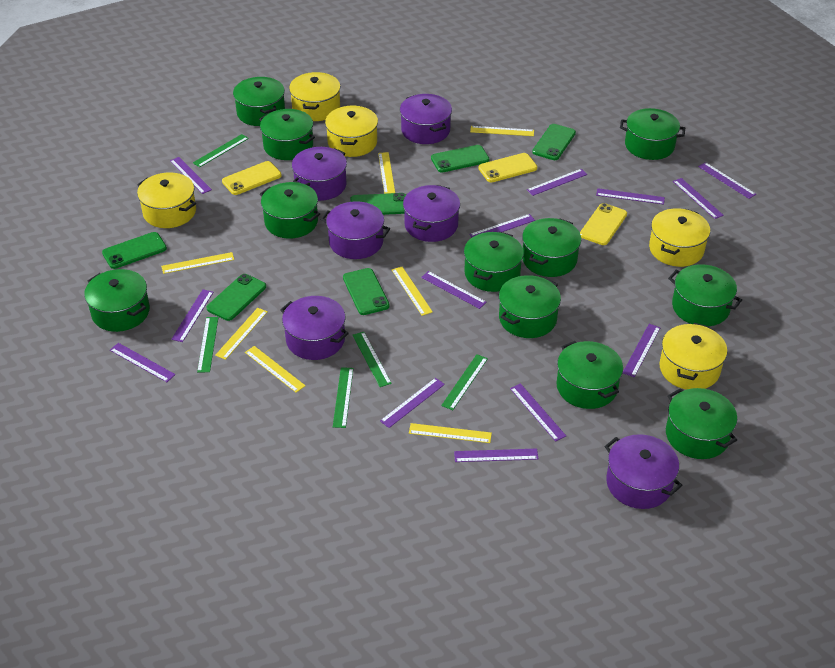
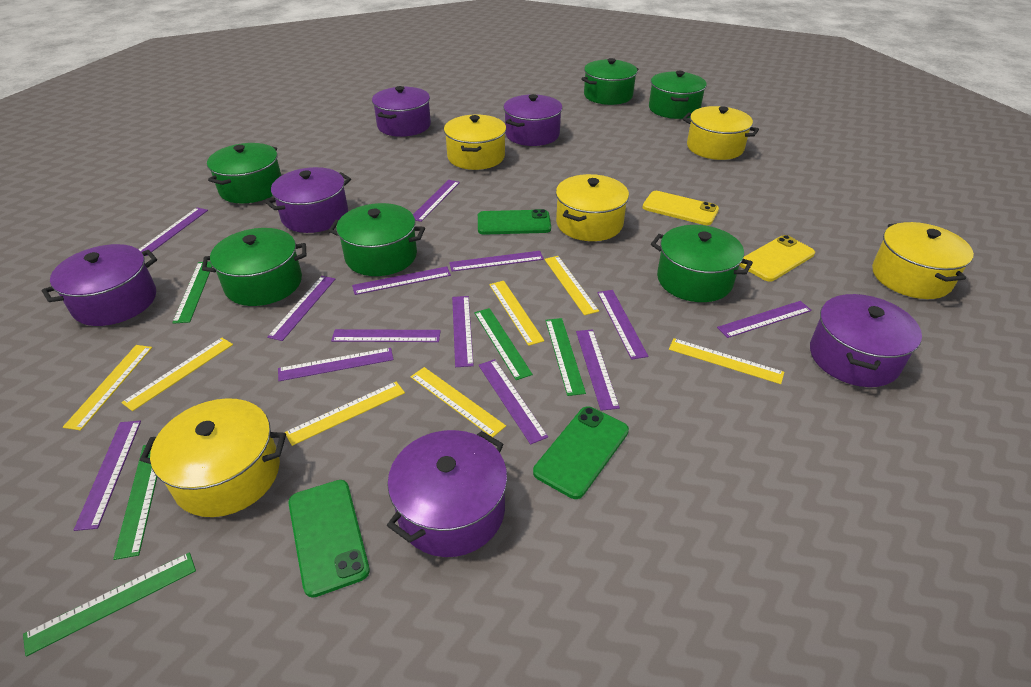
green phone: [102,232,167,269] [206,274,266,321] [343,268,390,315] [350,193,406,215] [431,145,489,172] [532,124,576,160] = 6 -> [288,480,370,598] [478,209,551,235] [533,406,629,499] = 3
green pot: [84,269,150,332] [233,77,285,126] [259,109,315,160] [260,182,320,238] [464,232,524,292] [499,275,561,338] [522,218,581,277] [557,341,623,409] [620,108,685,160] [666,388,737,459] [668,264,742,326] = 11 -> [202,228,306,306] [207,143,282,203] [329,203,425,276] [581,58,639,105] [649,71,707,119] [651,225,753,302] = 6
yellow phone: [222,161,282,195] [478,153,538,182] [580,203,627,245] = 3 -> [642,191,719,225] [739,235,815,282] = 2

